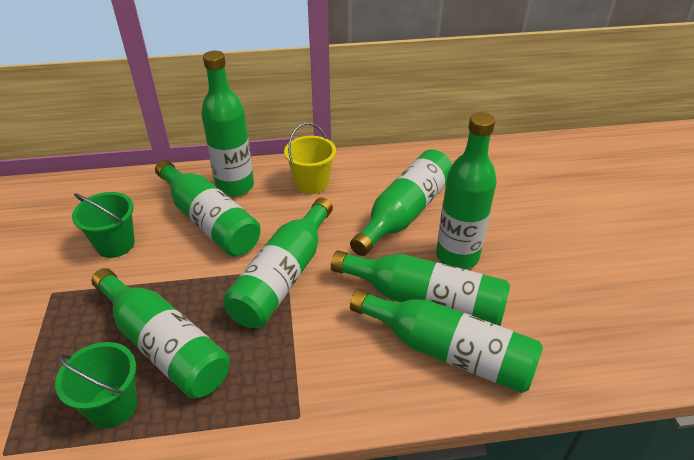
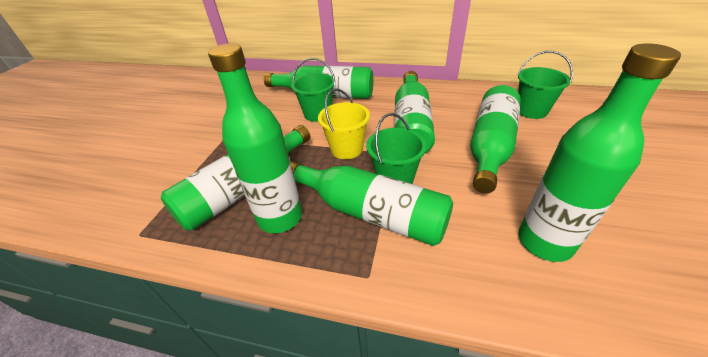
green bottle: [91,268,230,398] [155,160,261,256] [201,51,254,197] [223,198,333,328] [331,250,510,326] [350,149,453,256] [350,289,543,393] [436,112,496,269] = 8 -> [161,125,310,231] [208,43,302,233] [264,66,373,99] [291,161,453,246] [394,71,435,153] [470,85,521,193] [518,44,681,262] = 7
green bucket: [55,342,138,429] [72,192,135,258] = 2 -> [291,58,335,122] [366,113,427,184] [517,51,573,119] = 3

